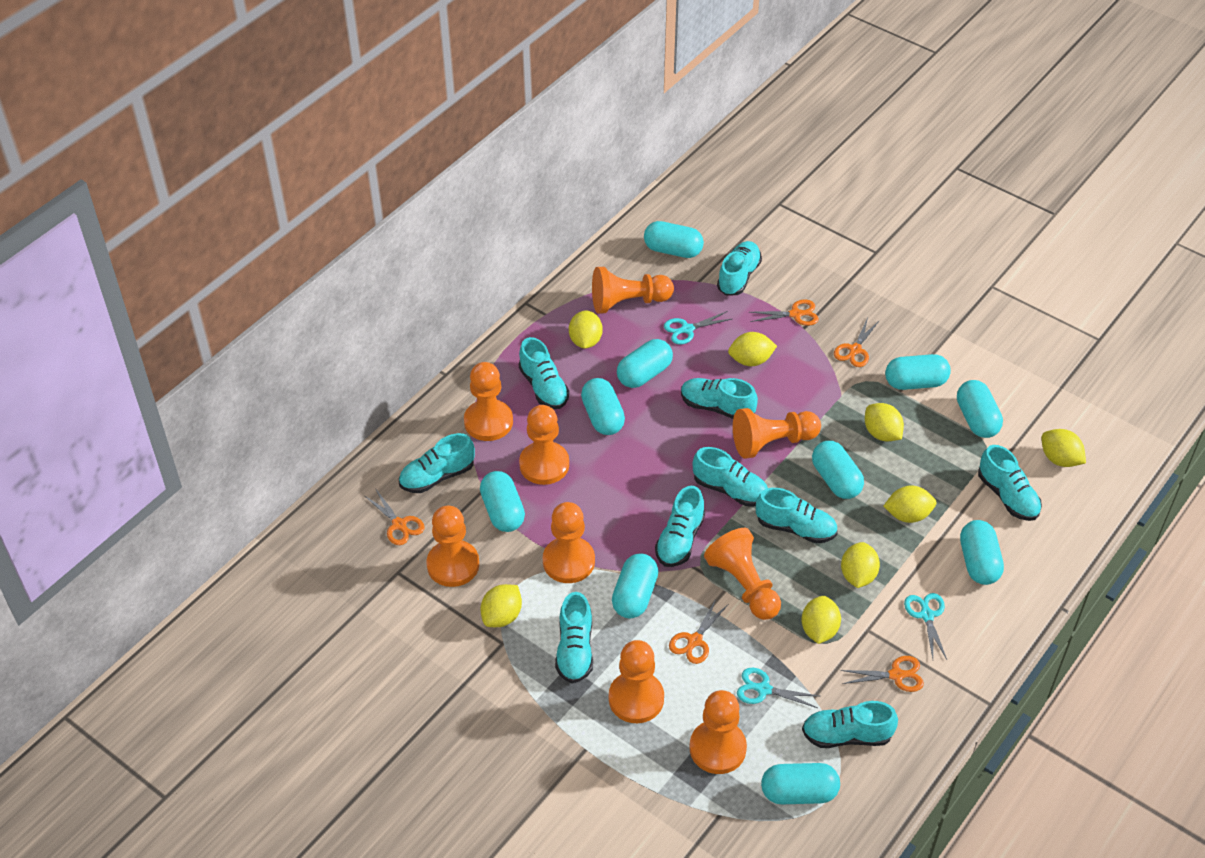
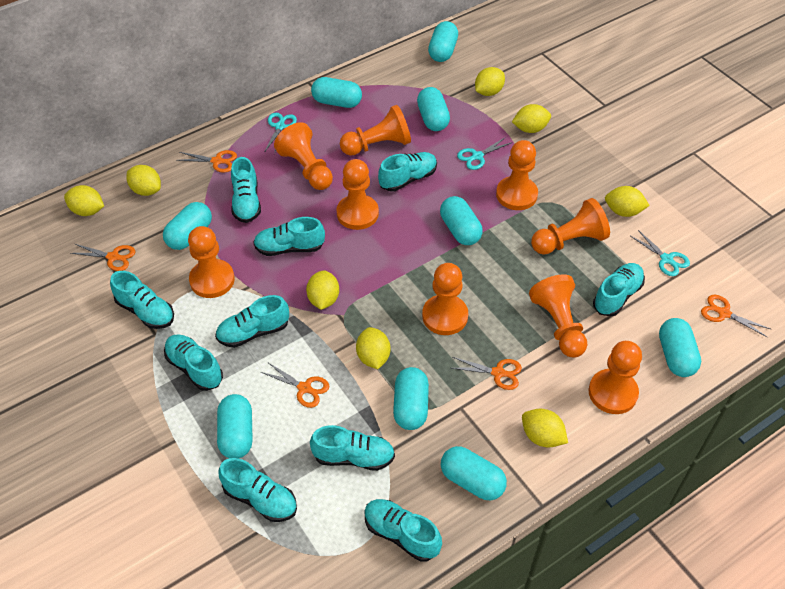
turquoise capsule: [480,471,525,532] [581,378,625,435] [612,553,659,618] [617,339,673,388] [644,221,704,258] [761,763,840,804] [812,441,864,499] [885,354,951,390] [957,380,1003,438] [960,520,1004,585] = 10 -> [163,202,212,250] [217,394,252,458] [311,77,362,108] [393,367,429,430] [417,87,450,131] [428,21,458,62] [440,196,483,245] [441,446,507,500] [659,318,701,377] = 9

